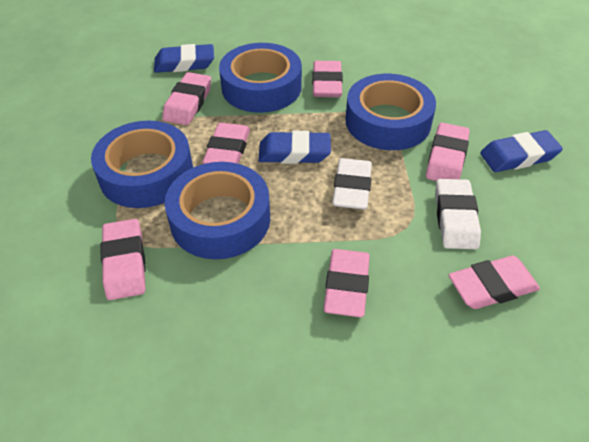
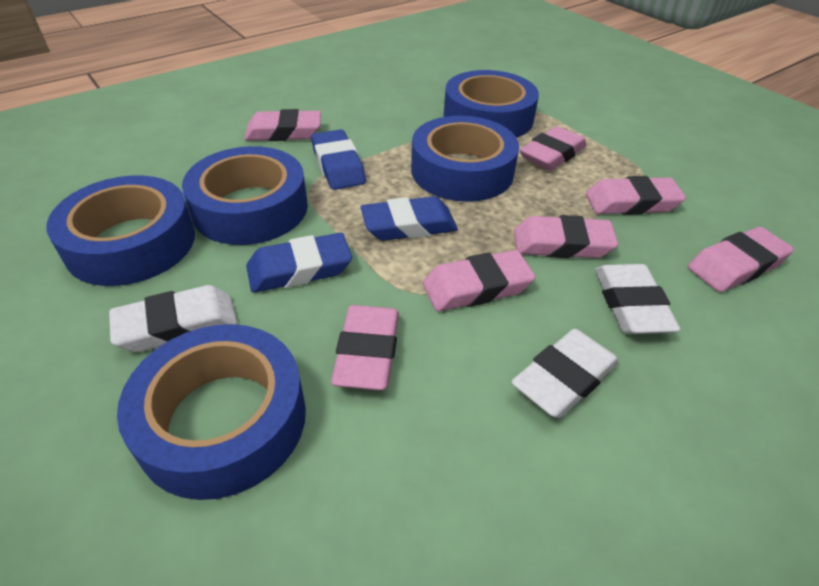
blue tape: [91,121,193,208] [165,162,270,259] [219,43,302,113] [346,74,436,150] = 4 -> [46,176,195,286] [117,324,306,500] [182,146,308,245] [411,116,519,202] [444,70,539,138] = 5
white eraser: [332,158,372,210] [435,179,481,249] = 2 -> [109,285,238,352] [511,329,619,418] [595,264,681,334] = 3

